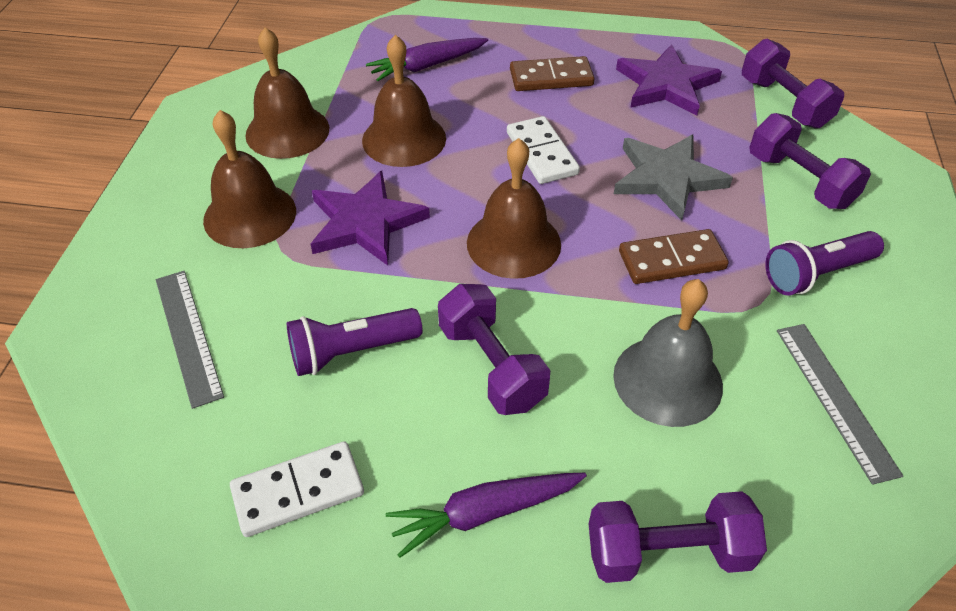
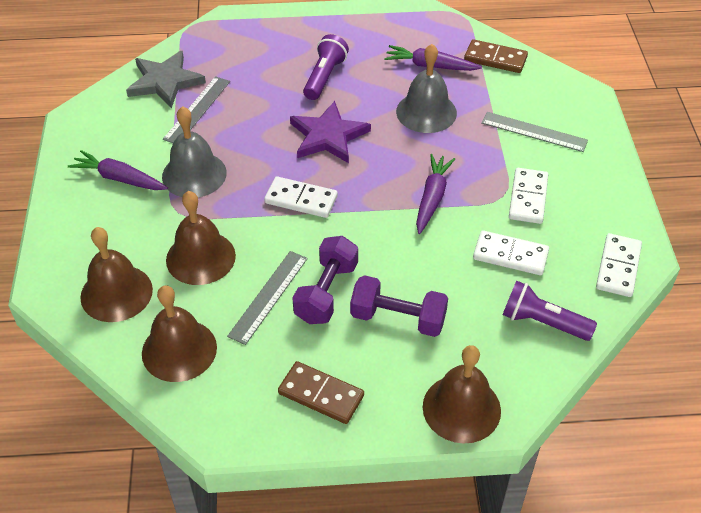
grey bell: [613,279,723,427] = 1 -> [162,106,227,197] [396,44,457,133] = 2
grey ruler: [156,271,224,409] [777,324,903,485] = 2 -> [163,76,230,143] [227,251,308,345] [481,112,588,152] = 3
purple carrot: [366,38,488,81] [386,473,587,558] = 2 -> [68,150,168,190] [384,45,482,71] [416,154,455,234] = 3
purple dumbbell: [438,284,550,415] [589,491,767,583] [742,39,844,129] [749,113,871,209] = 4 -> [292,236,358,324] [350,275,448,337] = 2
purple star: [310,171,430,266] [616,44,722,116] = 2 -> [290,101,371,163] = 1
white domino: [230,441,364,537] [507,116,580,184] = 2 -> [264,176,338,218] [473,230,549,275] [509,168,548,224] [596,233,642,297] = 4

